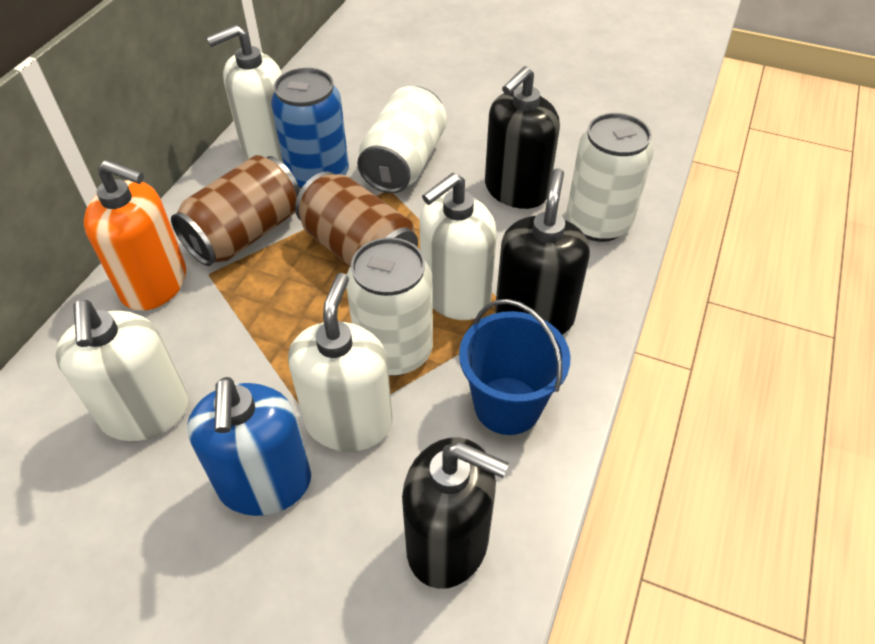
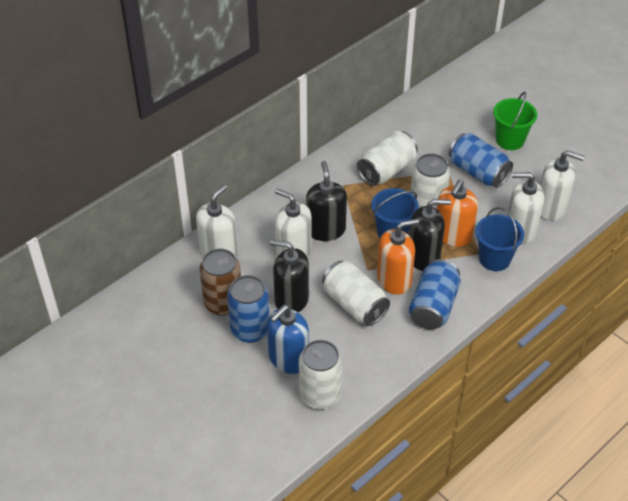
blue bucket: [459,299,570,435] = 1 -> [371,188,419,238] [476,207,524,271] = 2
blue can: [271,68,349,188] = 1 -> [227,275,270,343] [409,259,461,330] [449,133,513,188] = 3
brown can: [171,155,300,266] [295,171,418,266] = 2 -> [199,249,241,316] = 1
green bucket: none = 0 -> [493,92,537,150] = 1
orange soap dispenser: [84,160,186,311] = 1 -> [377,219,419,295] [437,179,478,247] = 2
white can: [346,237,433,376] [357,86,447,193] [567,113,654,242] = 3 -> [299,340,342,409] [322,261,390,326] [357,131,418,186] [411,153,450,209] = 4

